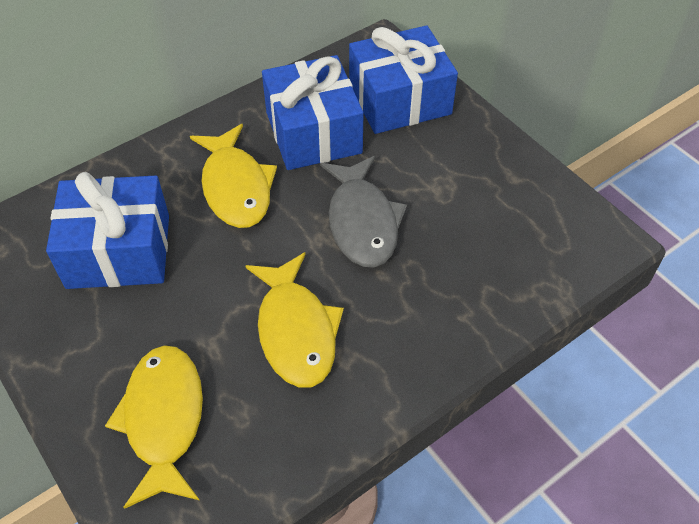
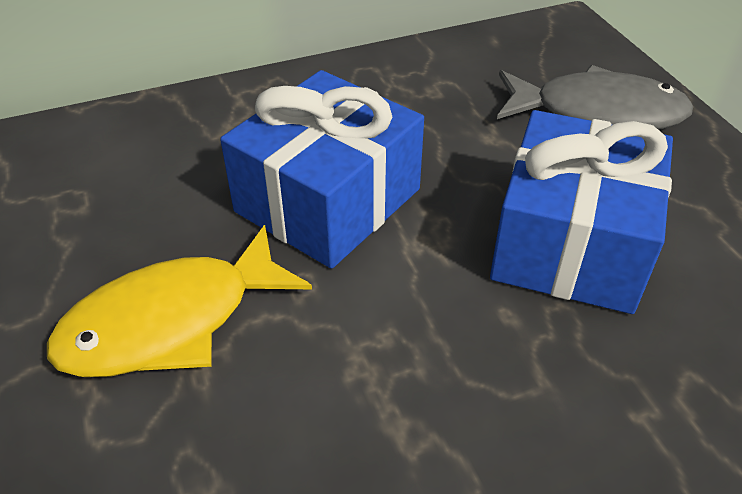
blue gift: [46,172,169,289] [262,55,364,170] [349,25,458,134] = 3 -> [220,70,424,269] [490,110,673,314] = 2
yellow fish: [105,345,203,509] [190,124,277,228] [245,252,344,388] = 3 -> [47,225,312,377] = 1

